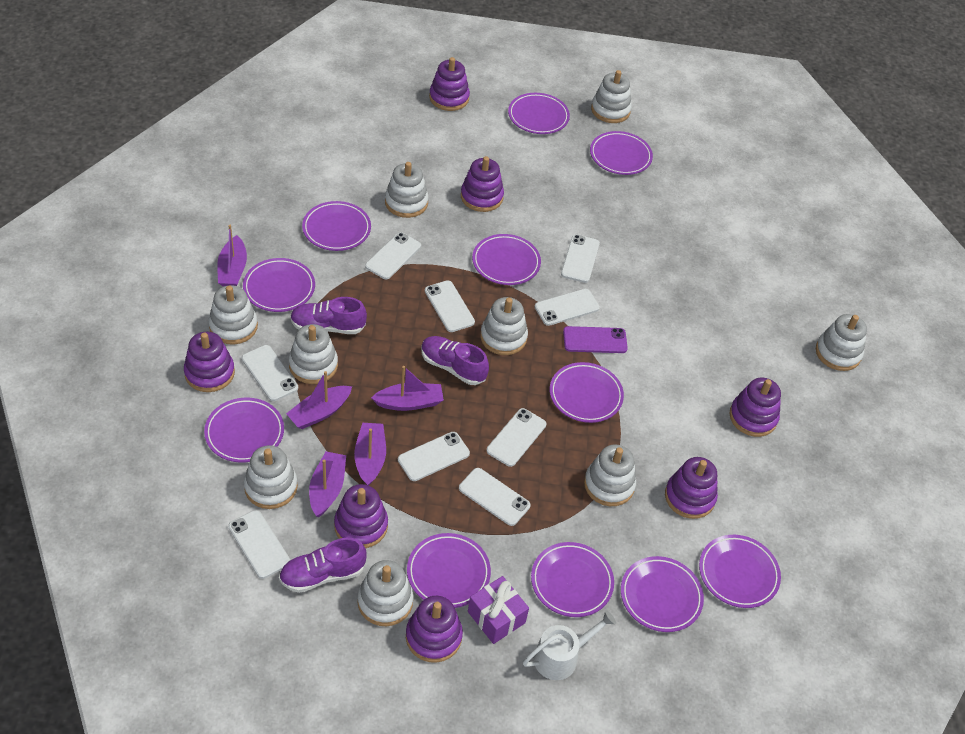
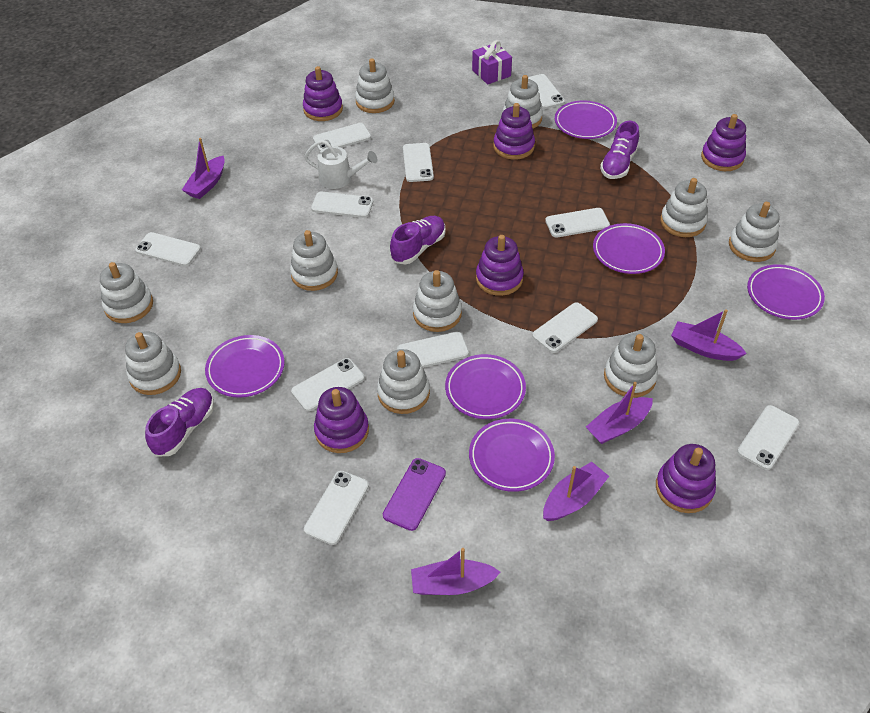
purple plate: [204,398,284,462] [243,258,315,312] [302,201,371,251] [407,533,491,608] [472,234,541,285] [508,93,570,134] [531,542,614,617] [550,362,624,423] [590,131,653,175] [621,556,704,632] [699,535,781,608] = 11 -> [205,335,285,398] [445,354,526,419] [469,419,555,492] [555,100,617,139] [593,223,665,274] [747,264,825,320] = 6
purple stacking toy: [184,332,235,392] [334,484,388,548] [406,596,463,663] [429,57,470,111] [461,156,504,212] [665,457,718,519] [729,378,781,437] = 7 -> [303,66,343,121] [314,387,369,453] [476,235,524,296] [493,103,535,160] [656,444,716,513] [701,114,746,171] = 6
white phone: [228,510,290,579] [242,345,298,401] [365,232,421,279] [398,432,470,481] [425,280,475,332] [459,468,530,526] [487,408,546,467] [535,289,600,326] [561,235,600,283] = 9 -> [135,232,201,266] [291,358,365,411] [304,471,369,545] [311,192,373,218] [313,123,371,151] [397,332,469,368] [403,143,434,182] [528,74,565,109] [532,302,598,353] [545,208,610,238] [737,405,800,470] = 11
white stacking toy: [208,285,258,345] [244,445,298,509] [289,324,338,384] [357,560,414,626] [385,162,429,218] [480,297,528,355] [584,445,636,506] [591,70,632,123] [816,314,867,371] = 9 -> [100,262,153,323] [125,331,181,395] [290,230,338,291] [355,59,395,113] [377,349,430,414] [413,270,462,332] [503,75,543,129] [604,333,658,398] [660,178,708,237] [729,202,779,262] = 10

